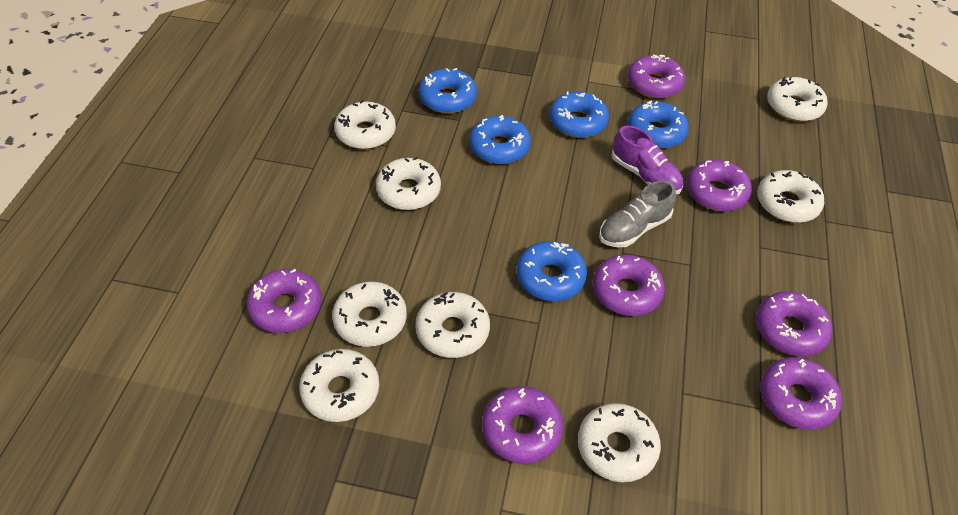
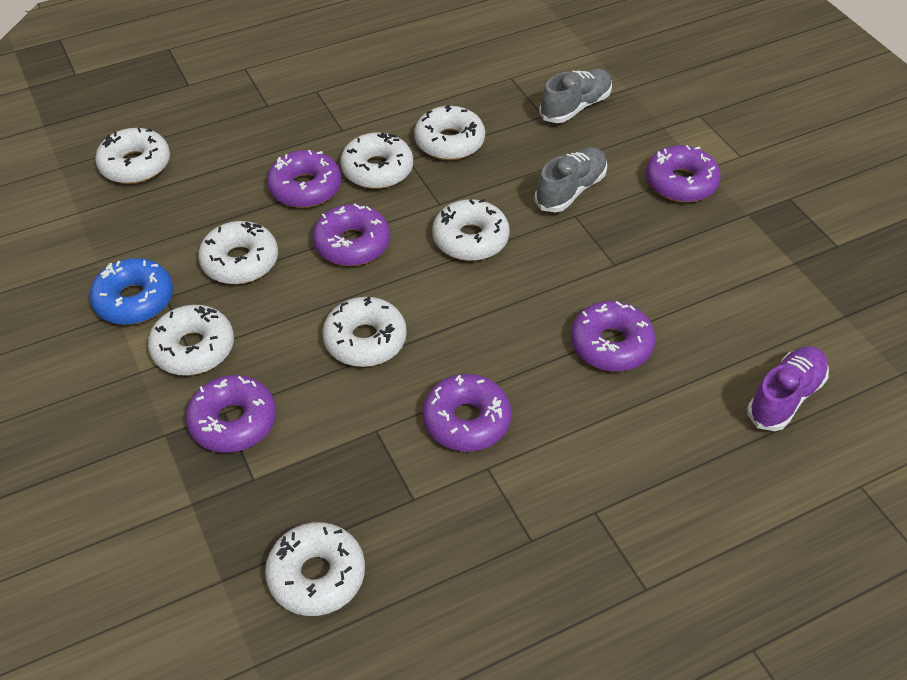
blue donut: [419,68,477,114] [469,115,531,164] [516,241,587,301] [549,91,609,138] [628,101,689,148] = 5 -> [89,258,173,325] = 1
grey shoe: [599,181,676,247] = 1 -> [535,147,607,212] [539,69,612,123] = 2
purple donut: [247,269,322,333] [482,386,563,464] [593,254,665,316] [628,55,685,98] [686,160,752,211] [756,291,832,357] [760,357,842,430] = 7 -> [186,375,276,453] [267,150,341,208] [312,203,390,266] [423,374,512,451] [571,301,655,372] [646,145,721,202] = 6

